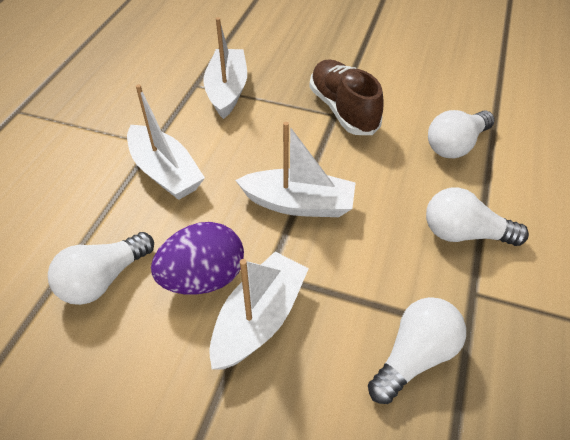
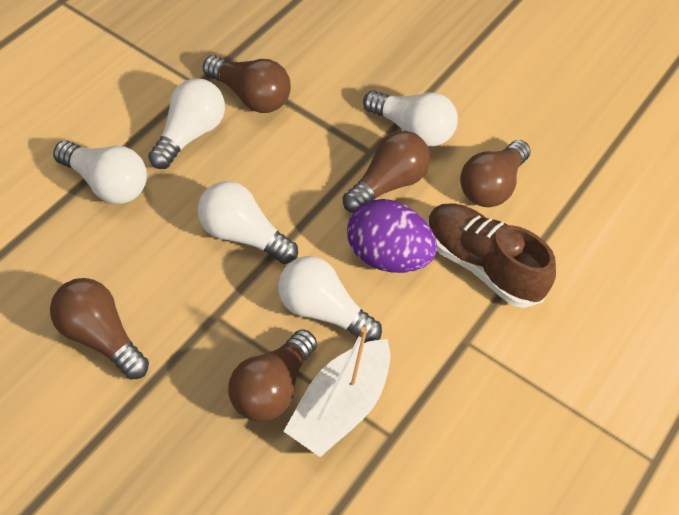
brown light bulb: none = 0 -> [50,278,149,380] [203,55,291,113] [228,329,317,422] [343,131,430,213] [460,140,531,207] = 5
white boat: [127,84,205,200] [204,17,247,119] [209,252,309,370] [235,122,355,217] = 4 -> [283,327,391,457] = 1
white light bulb: [48,232,154,305] [368,297,466,404] [426,187,529,246] [428,110,495,158] = 4 -> [53,140,147,204] [148,78,225,169] [198,181,298,264] [278,256,382,343] [363,90,458,147] = 5

